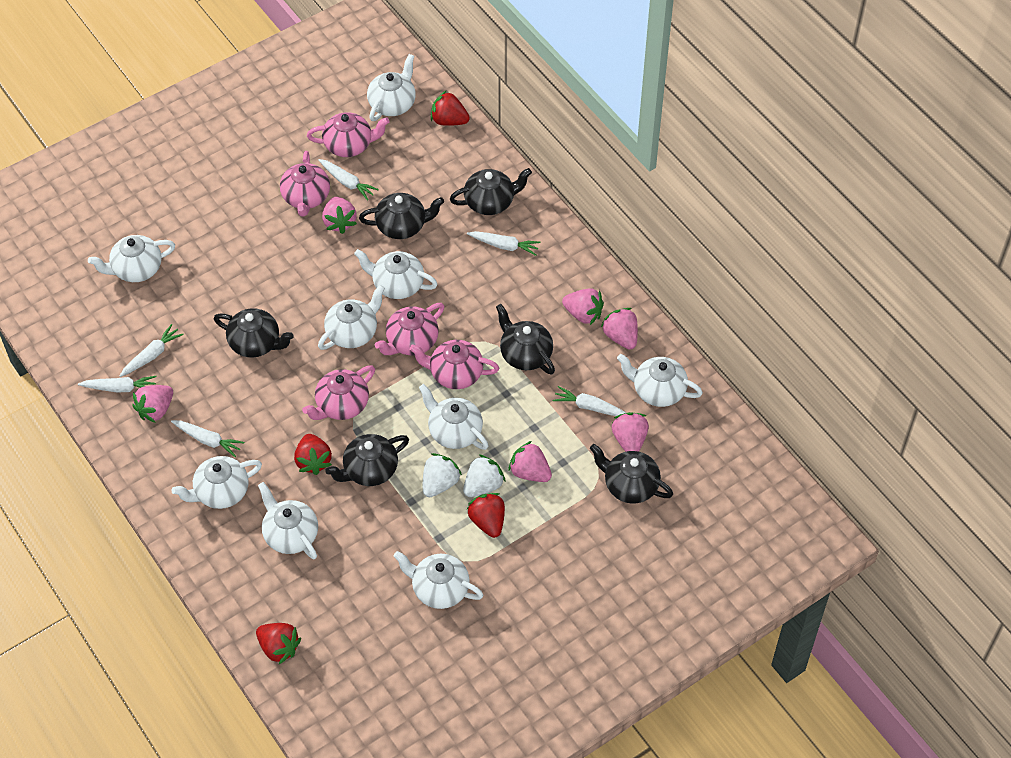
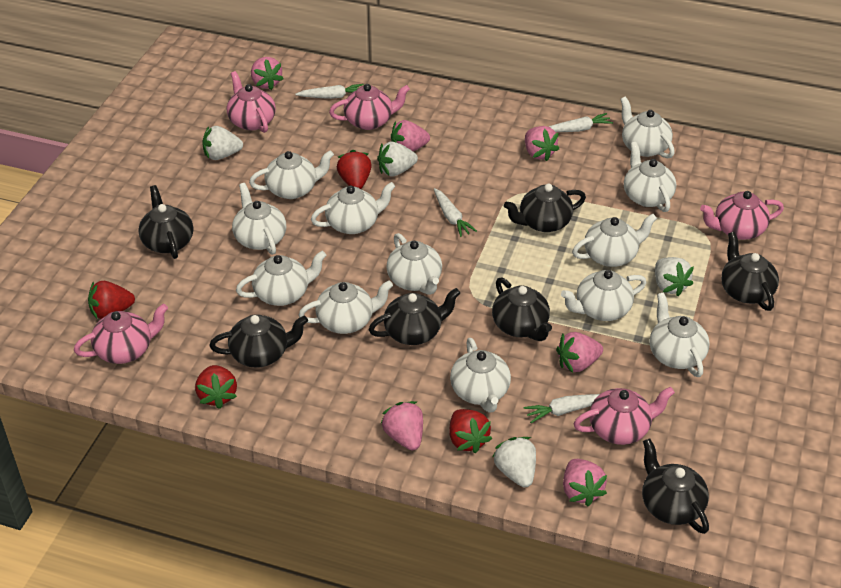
black teapot: [214,308,294,358] [325,434,409,486] [359,193,444,239] [450,168,532,215] [496,304,555,374] [590,444,673,504] = 6 -> [138,185,193,259] [209,314,308,368] [369,288,460,345] [492,277,552,341] [504,184,586,232] [642,438,709,534] [721,232,779,311] = 7
white carrot: [78,376,157,392] [120,324,184,377] [171,420,244,457] [318,159,379,201] [467,231,540,256] [553,386,626,416] = 6 -> [295,84,364,99] [434,188,477,237] [524,394,600,423] [549,113,613,132] = 4
white strawberry: [423,453,462,497] [463,455,506,497] = 2 -> [202,126,243,160] [377,142,418,177] [493,437,536,487] [655,257,694,296] = 4
white teapot: [88,235,175,282] [172,456,262,509] [258,482,318,559] [318,285,385,350] [354,249,438,299] [367,54,416,121] [393,551,484,609] [419,384,489,450] [617,354,703,407] = 9 -> [232,183,286,255] [236,251,327,306] [249,150,334,199] [299,280,393,334] [311,182,395,234] [386,233,442,295] [450,338,511,413] [561,270,646,321] [572,214,657,267] [620,97,675,159] [624,142,676,212] [650,292,710,377] = 12

